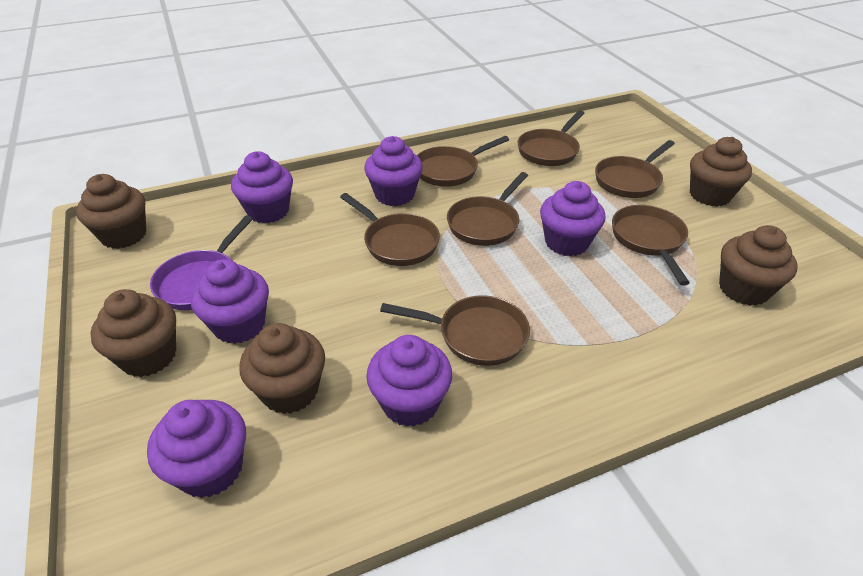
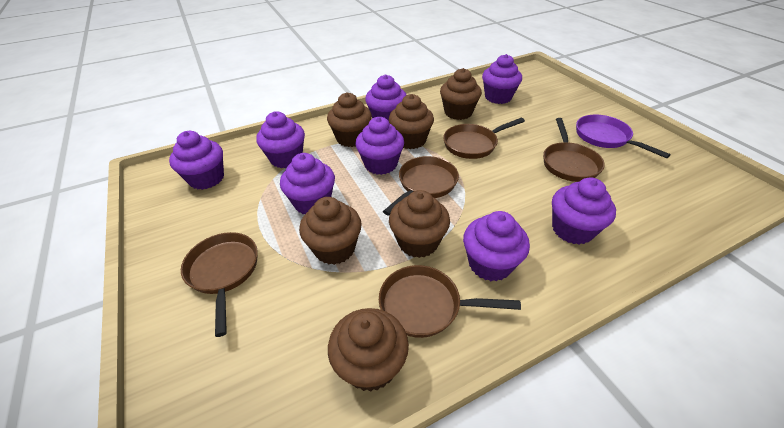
brown cupcake: [76,174,146,249] [90,289,176,377] [239,323,325,414] [690,137,752,206] [719,225,797,306] = 5 -> [299,197,362,265] [327,92,372,147] [328,308,409,392] [389,94,434,149] [389,190,450,258] [440,68,482,120] = 6
brown pan: [340,193,440,266] [380,295,530,366] [417,136,509,187] [447,172,528,246] [517,110,584,166] [595,140,675,198] [612,205,690,285] = 7 -> [181,232,258,337] [379,265,521,338] [383,156,459,216] [443,118,525,159] [543,118,605,182] = 5
purple cupcake: [147,400,246,498] [191,259,269,344] [231,151,293,223] [364,136,423,206] [366,335,452,427] [540,181,606,256] = 6 -> [169,131,224,190] [256,111,305,168] [280,153,335,214] [356,117,404,175] [365,75,406,121] [463,211,530,281] [482,54,522,104] [552,178,616,245] = 8

